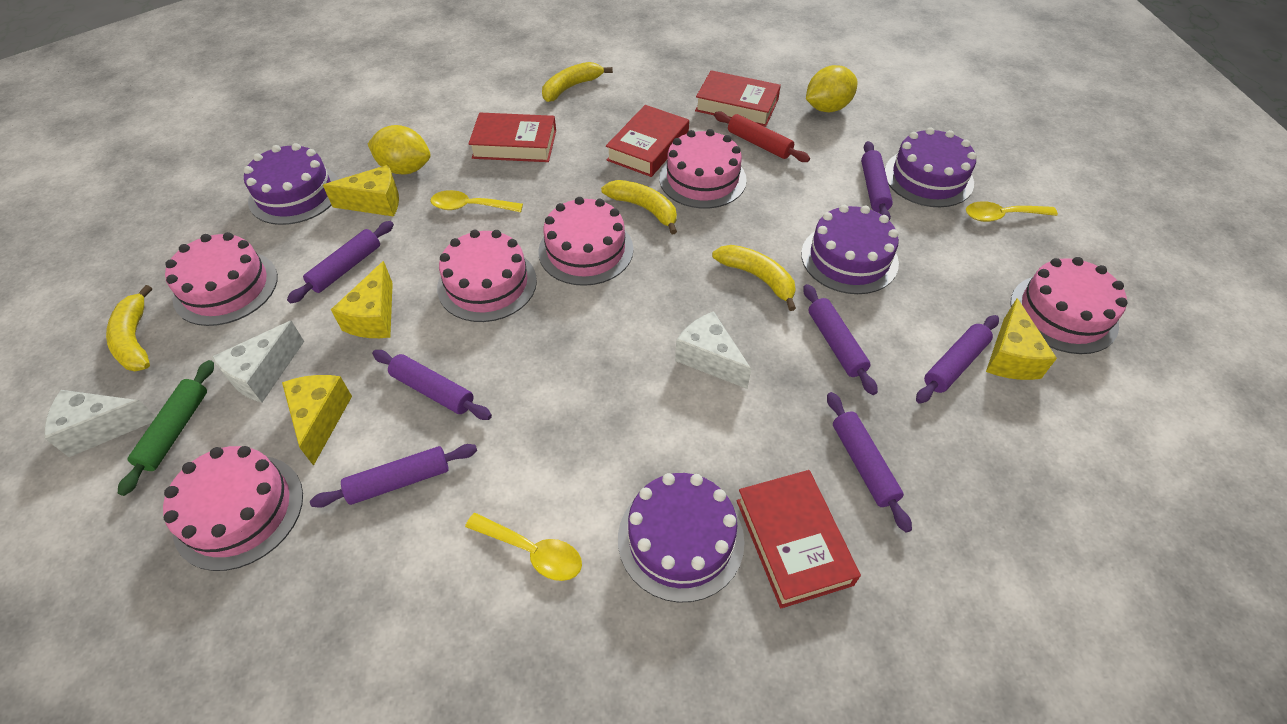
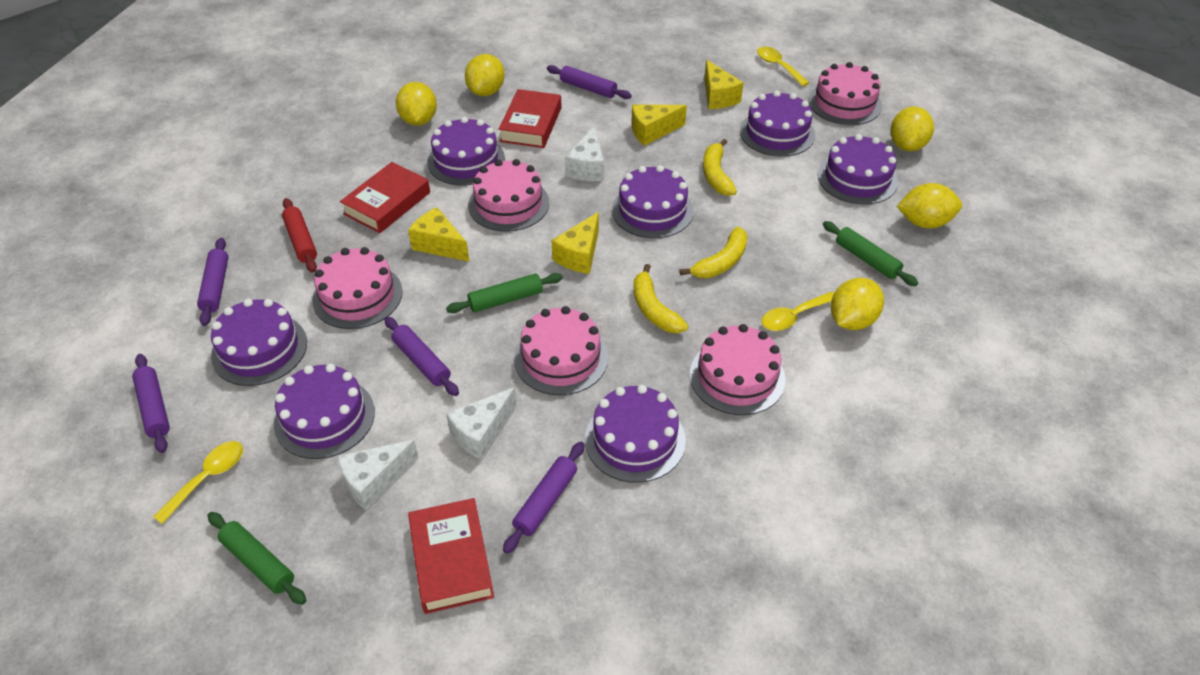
green rolling pin: [118,360,214,496] = 1 -> [207,512,306,605] [446,273,563,313] [823,221,918,286] = 3
pink cake: [163,446,303,571] [165,232,278,326] [437,229,537,322] [538,197,633,286] [659,129,747,209] [1010,257,1128,354] = 6 -> [312,247,403,329] [468,159,549,232] [514,306,608,395] [690,324,786,415] [809,62,882,125] = 5
purple cake: [243,143,339,225] [618,473,745,603] [801,205,899,294] [885,127,977,207] = 4 -> [211,299,307,386] [274,364,375,459] [427,117,505,185] [585,385,686,483] [612,165,694,238] [740,91,815,157] [818,134,898,205] = 7
purple rolling pin: [287,221,394,303] [310,444,477,508] [372,350,492,420] [803,284,878,395] [827,392,912,533] [861,141,893,221] [916,315,999,404] = 7 -> [132,354,170,453] [197,238,229,326] [384,317,459,396] [503,442,585,554] [547,65,631,99] = 5
red book: [468,113,556,162] [606,105,689,177] [695,70,781,127] [737,470,861,608] = 4 -> [340,162,430,233] [408,498,494,614] [498,89,562,148] = 3
yellow banana: [106,285,152,371] [542,62,613,102] [601,180,677,234] [712,245,796,311] = 4 -> [634,264,688,333] [679,227,748,278] [703,139,737,196] = 3
yellow lemon: [368,125,431,175] [806,65,857,112] = 2 -> [396,82,437,126] [465,54,505,96] [830,278,884,330] [890,106,934,151] [897,183,962,228] = 5

